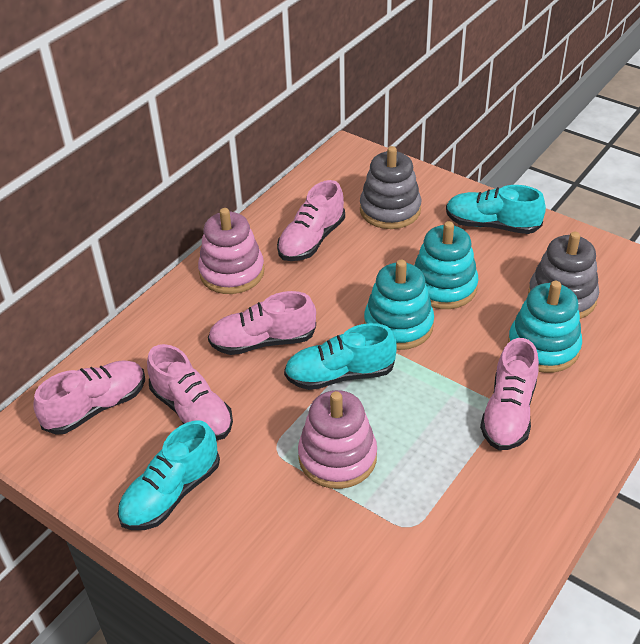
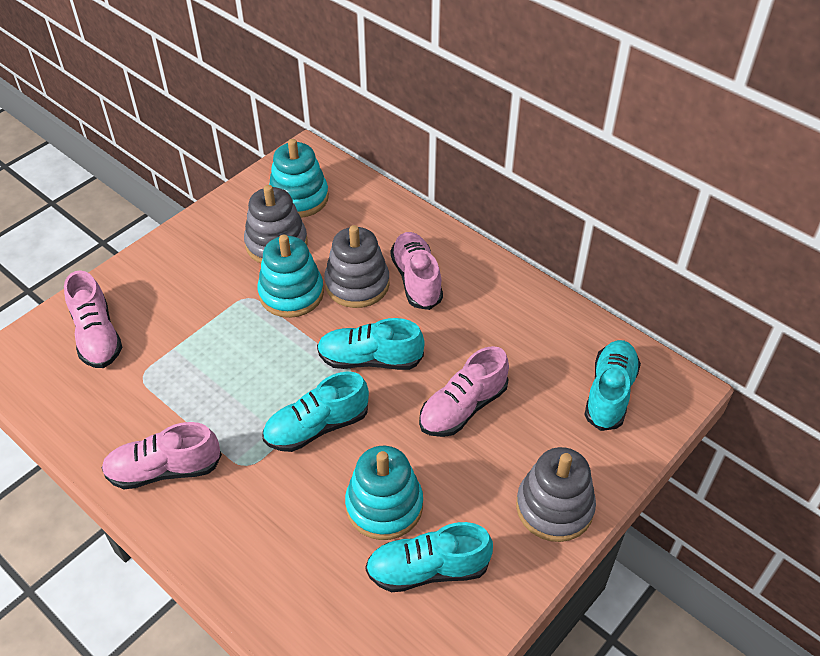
grey stacking toy: [360,146,421,229] [528,232,599,319] = 2 -> [244,185,307,263] [324,225,390,308] [516,447,596,542] = 3
pink shoe: [33,360,145,435] [147,344,233,441] [208,291,316,355] [277,180,345,261] [480,338,539,450] = 5 -> [64,270,122,368] [101,422,222,489] [390,232,443,310] [419,346,509,437] = 4
pink stacking toy: [198,208,265,294] [298,390,377,489] = 2 -> none = 0
turquoise shoe: [118,421,220,530] [284,323,397,390] [446,185,546,234] = 3 -> [262,372,369,452] [317,318,425,370] [365,522,493,592] [584,340,641,431] = 4

